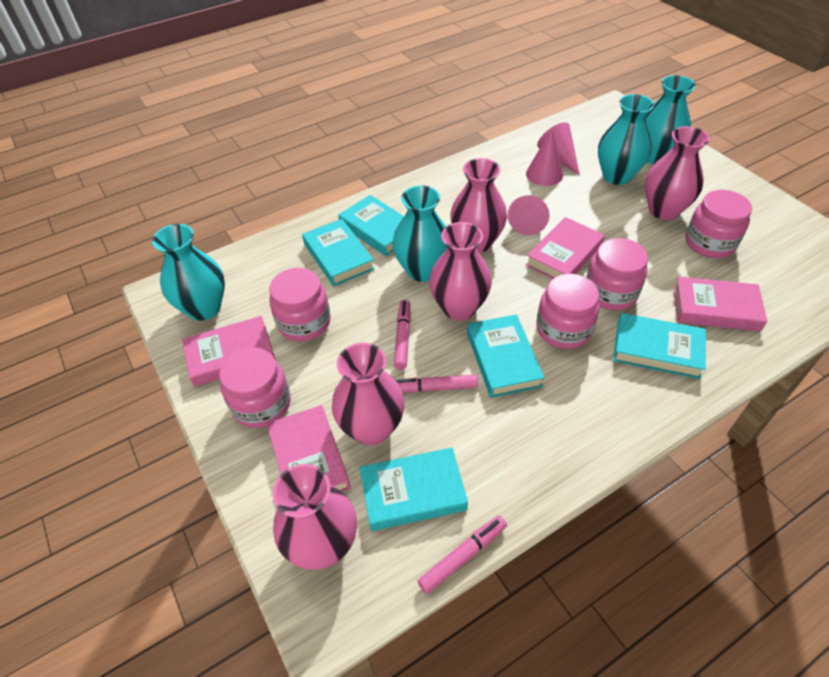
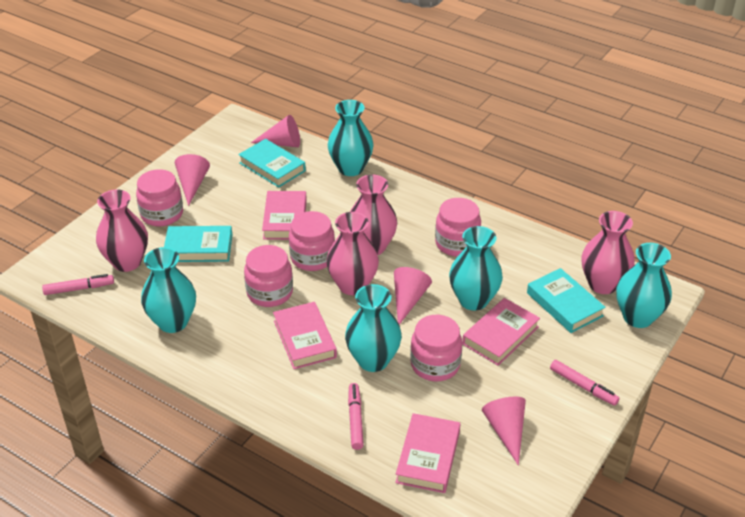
pink cone: [508,195,550,235] [526,129,563,186] [537,122,580,176] = 3 -> [175,154,210,206] [251,115,300,147] [394,267,432,325] [482,396,526,466] = 4
pink vase: [273,464,357,570] [332,343,405,445] [429,222,492,321] [450,158,507,253] [645,126,710,220] = 5 -> [96,189,148,272] [326,212,379,295] [350,175,397,255] [581,211,635,294] = 4
turquoise book: [302,219,375,286] [338,195,404,256] [360,448,468,531] [467,314,545,398] [613,313,706,379] = 5 -> [164,226,232,262] [238,139,306,188] [527,268,606,333] = 3
turquoise vase: [152,224,225,321] [393,185,447,282] [598,94,654,185] [645,75,696,164] = 4 -> [141,247,196,333] [328,100,374,176] [345,284,402,372] [449,226,503,311] [616,243,672,328] = 5

